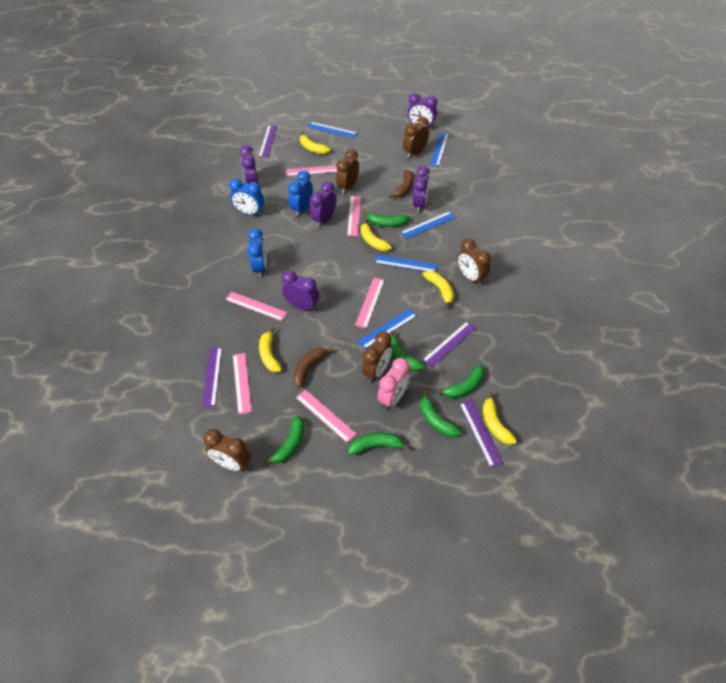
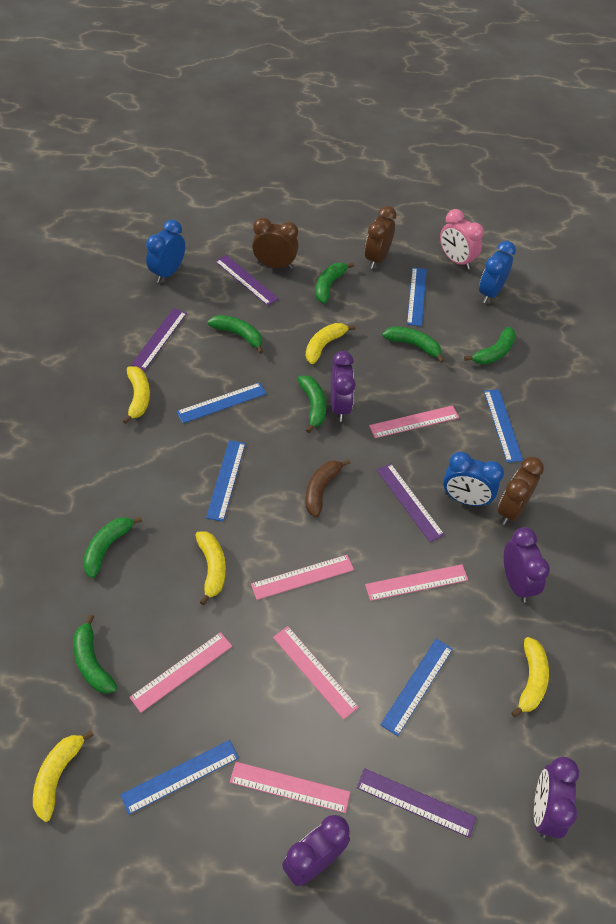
blue ruler: [307,122,358,138] [357,308,417,349] [374,255,438,272] [401,211,456,239] [429,133,449,166] = 5 -> [120,740,239,815] [176,382,267,423] [206,440,246,521] [380,639,453,736] [407,267,427,326] [484,389,523,463] = 6
brown banana: [293,347,333,388] [389,170,414,198] = 2 -> [305,459,350,517] = 1
brown clock: [203,429,251,471] [336,149,359,194] [362,331,392,383] [403,116,429,158] [457,238,491,286] = 5 -> [252,218,299,269] [365,206,396,269] [498,457,544,525] = 3
green banana: [263,415,304,465] [348,433,410,455] [363,211,410,227] [390,330,425,371] [420,391,462,437] [436,364,484,398] = 6 -> [73,614,117,694] [83,517,142,578] [208,315,263,354] [297,375,326,433] [316,263,354,303] [382,327,444,363] [464,327,516,365] = 7
purple clock: [240,145,258,184] [282,270,319,312] [310,181,336,227] [407,93,437,129] [413,166,430,213] = 5 -> [282,815,350,886] [330,351,355,422] [504,527,550,603] [534,757,579,839] = 4

